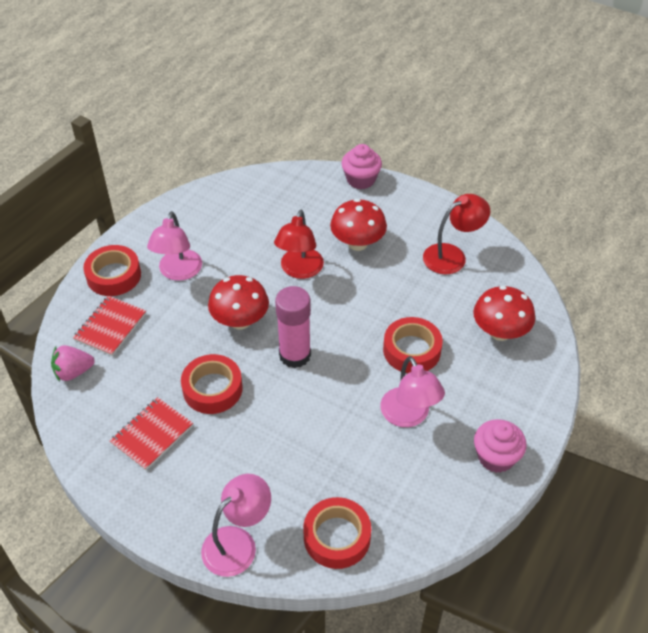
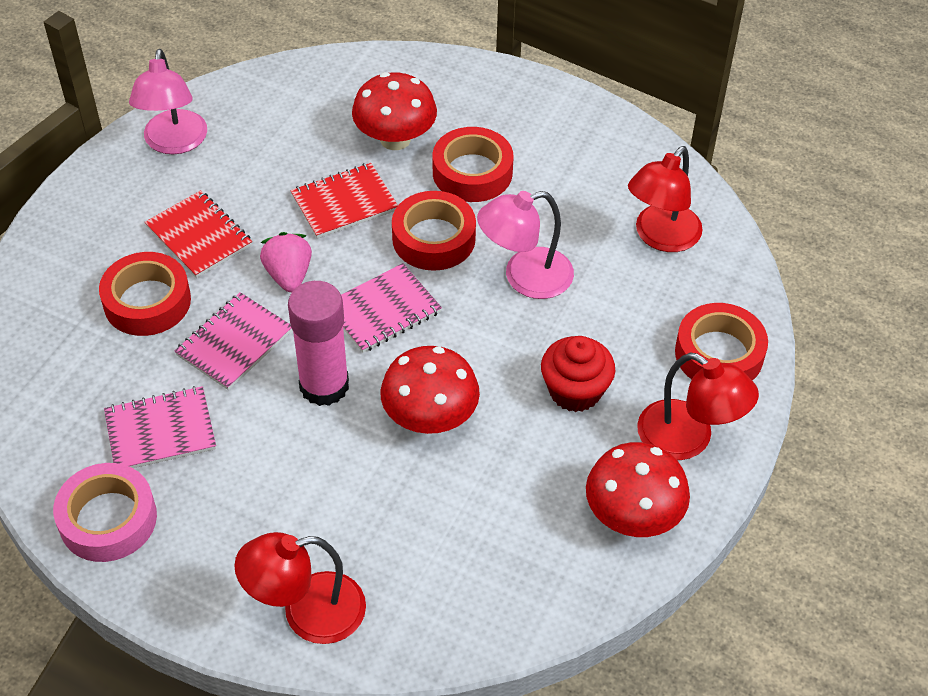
pink cupcake: [341,144,382,189] [474,419,526,473] = 2 -> none = 0
pink lamp: [147,211,202,281] [201,474,271,577] [380,356,445,427] = 3 -> [129,49,207,154] [477,191,574,299] = 2
pink notebook: none = 0 -> [104,386,216,468] [175,292,292,390] [341,263,442,353] = 3
pink tape: none = 0 -> [53,463,157,562] = 1
red cupcake: none = 0 -> [541,336,615,412] = 1
red lamp: [274,210,324,279] [423,194,490,275] = 2 -> [234,532,366,644] [628,146,703,252] [637,353,759,460] = 3

